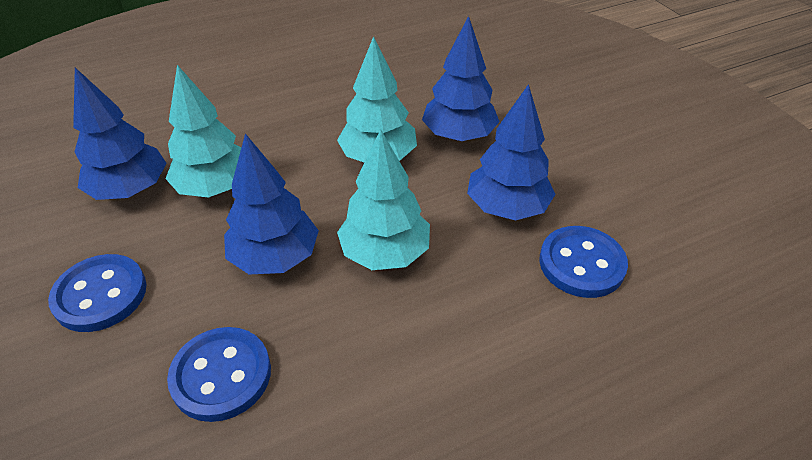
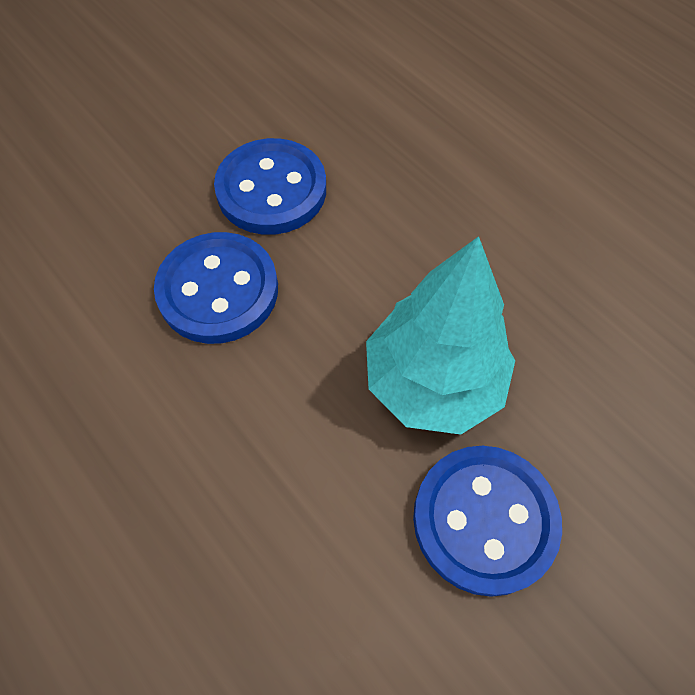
blue tree: [73,68,167,200] [224,133,319,275] [422,16,500,141] [467,84,555,221] = 4 -> none = 0
turquoise tree: [165,65,241,198] [337,36,417,162] [337,129,430,270] = 3 -> [366,236,515,435] = 1

